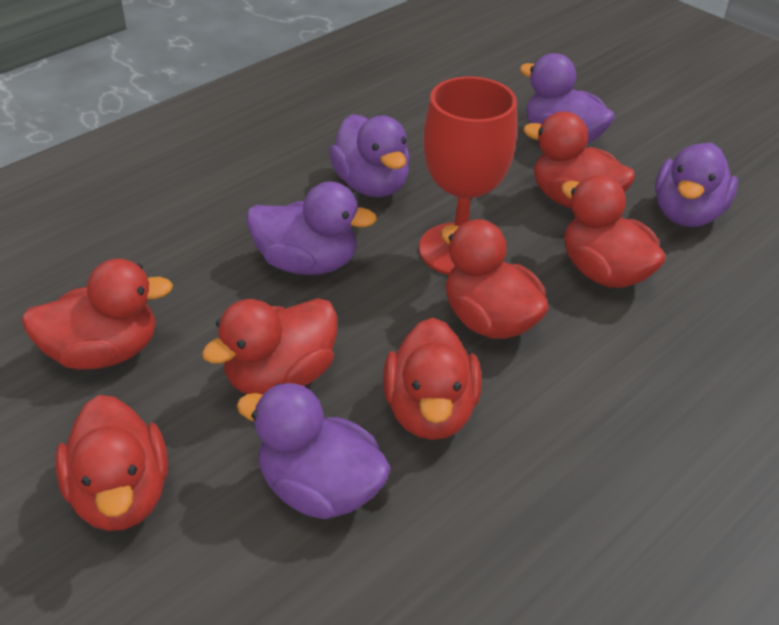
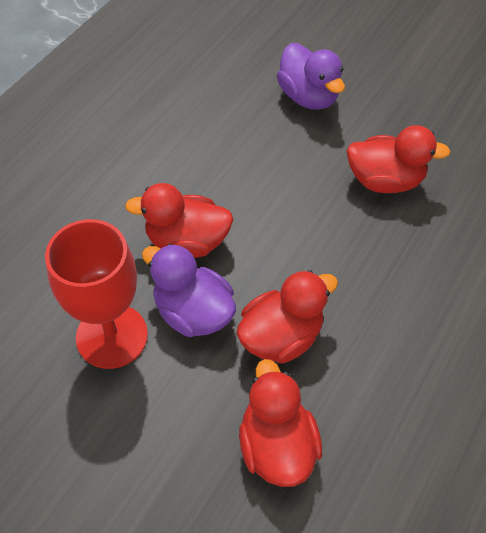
purple duck: [237,383,391,519] [247,181,377,275] [329,114,410,197] [519,53,615,144] [655,142,738,227] = 5 -> [142,244,236,337] [277,43,345,110] = 2
red duck: [21,259,173,370] [55,395,168,531] [202,298,337,395] [383,317,482,440] [440,219,549,339] [523,112,635,208] [561,175,666,288] = 7 -> [125,183,233,258] [236,270,338,364] [239,359,322,487] [347,125,451,193] = 4

